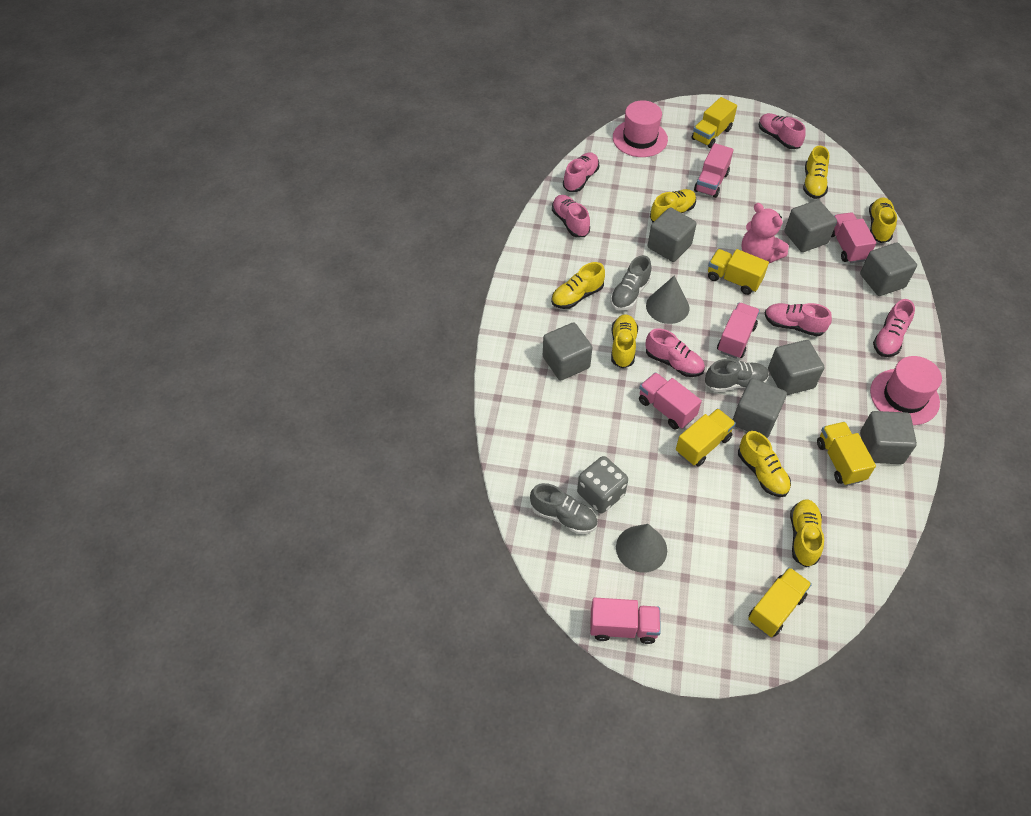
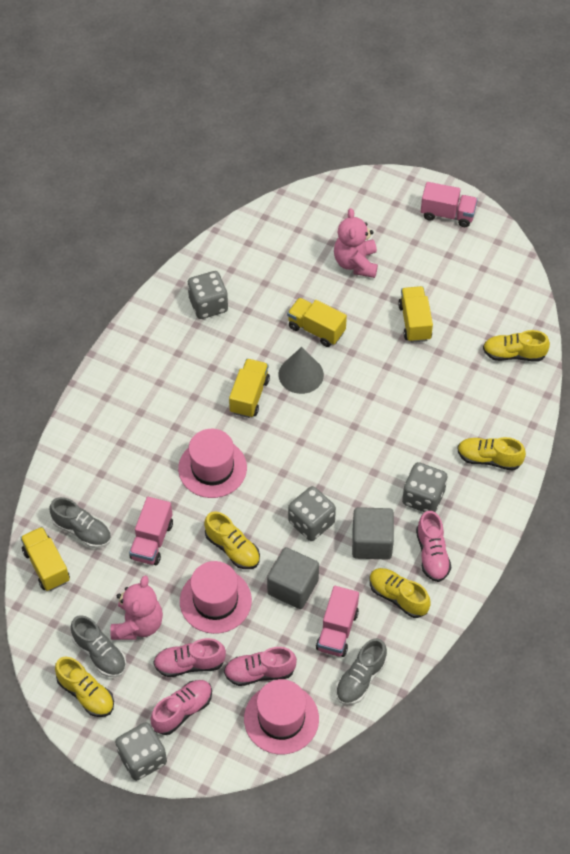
grey cone: [616,524,667,573] [646,276,689,324] = 2 -> [279,347,324,394] = 1
grey cube: [543,322,593,381] [648,207,697,262] [733,378,787,438] [768,340,824,395] [784,200,837,252] [860,242,917,296] [860,411,917,464] = 7 -> [267,547,319,609] [352,507,394,560] = 2
grey dice: [577,456,628,513] = 1 -> [115,722,167,781] [188,271,228,319] [288,486,336,541] [402,462,447,513] = 4
pink hat: [613,100,668,157] [870,356,942,425] = 2 -> [178,429,247,498] [180,561,252,634] [244,679,319,754] = 3
pink shoe: [552,195,590,237] [563,152,599,192] [645,328,705,377] [759,113,806,149] [765,303,832,336] [873,299,915,357] = 6 -> [151,680,212,735] [153,638,226,677] [224,647,297,686] [416,511,451,582] = 4
pink teddy bear: [741,203,789,263] = 1 -> [110,575,163,640] [334,208,378,278] = 2
pink truck: [590,598,661,644] [639,372,702,430] [694,143,734,198] [717,303,760,359] [831,212,876,263] = 5 -> [129,497,173,565] [316,586,359,657] [421,182,478,227] = 3
yellow shoe: [551,262,605,309] [611,314,638,368] [650,189,696,222] [738,431,791,497] [790,499,824,567] [803,146,830,199] [869,198,897,243] = 7 -> [55,657,114,717] [204,512,260,569] [370,568,431,618] [457,437,526,471] [483,330,550,361] = 5
yellow truck: [676,408,736,467] [692,97,737,148] [708,249,769,295] [748,567,812,637] [817,422,876,486] = 5 -> [20,527,70,591] [229,359,270,418] [287,298,347,347] [398,286,433,343] = 4

